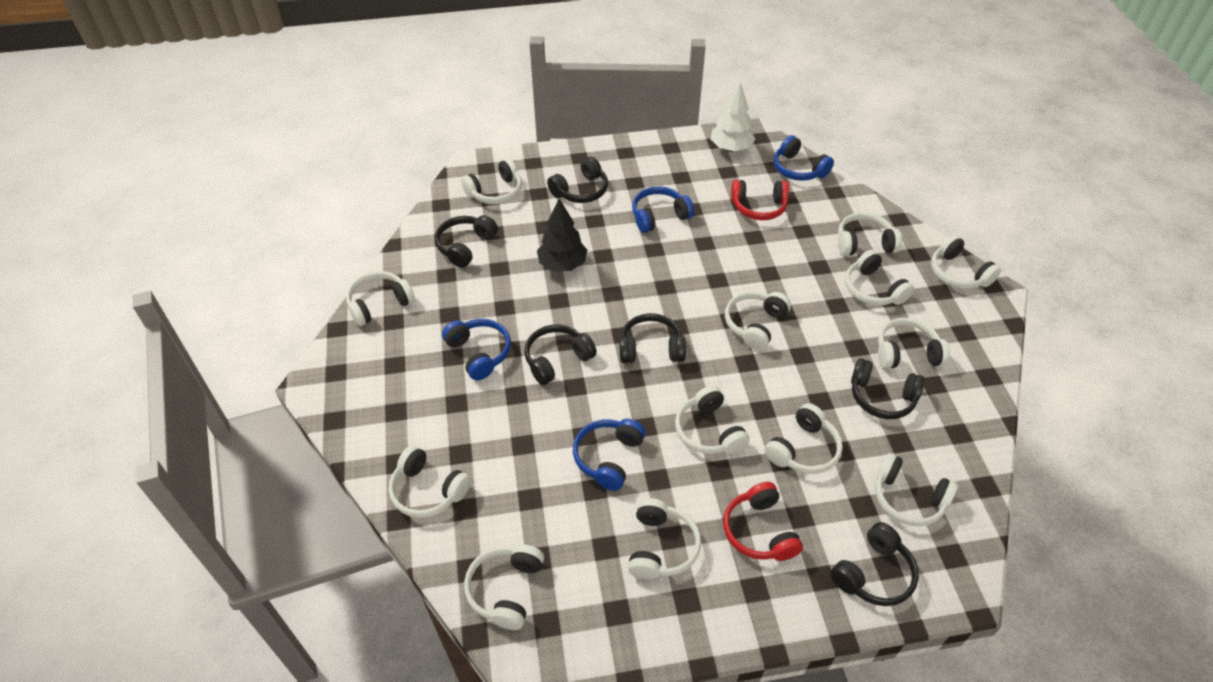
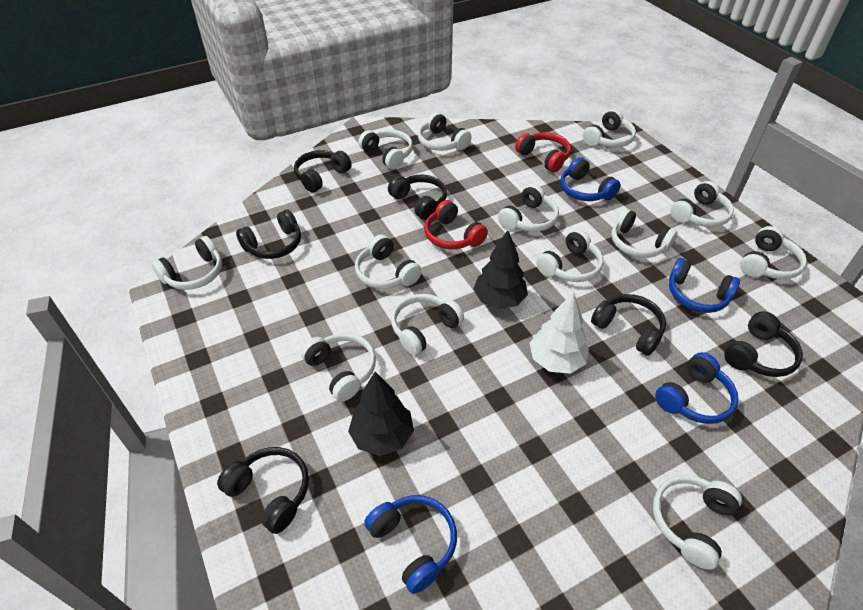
black tree: [537,199,587,271] = 1 -> [348,372,414,456] [473,230,528,309] = 2

